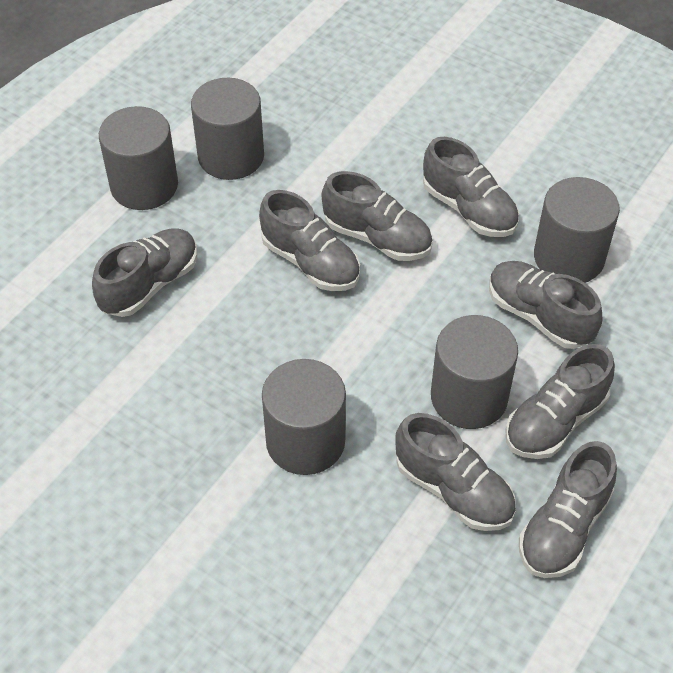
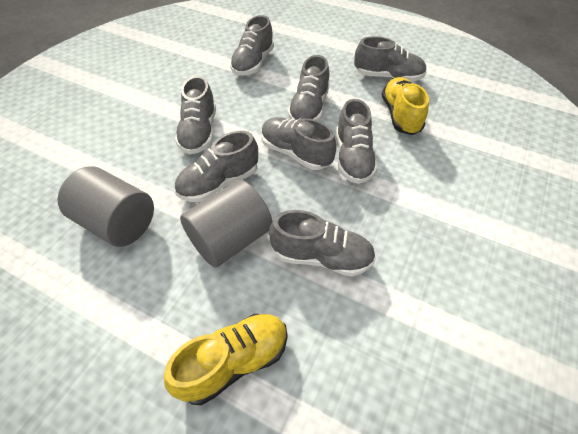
grey cylinder: [99,106,178,210] [191,78,264,180] [262,359,346,475] [431,315,518,429] [534,177,620,283] = 5 -> [57,166,154,247] [180,180,272,267] = 2
yellow shoe: none = 0 -> [164,314,288,405] [382,77,429,135] = 2

